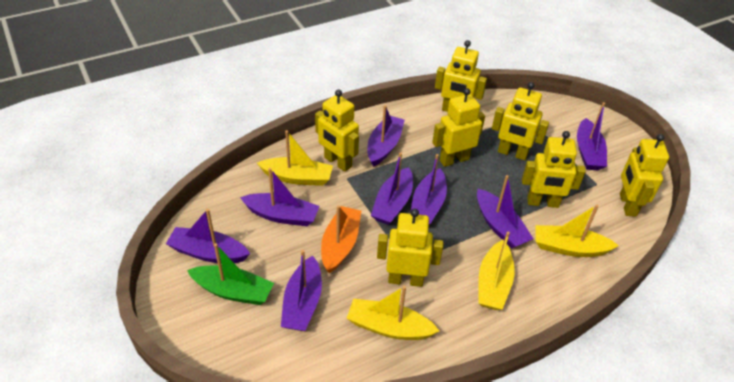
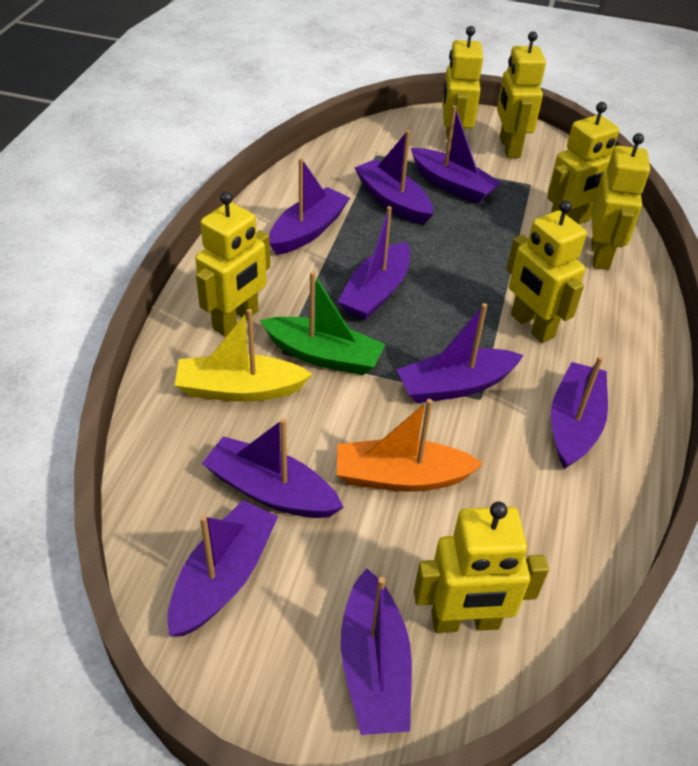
purple boat: [166,209,250,263] [240,168,319,226] [281,250,322,331] [367,105,405,167] [371,152,413,225] [410,154,447,225] [477,175,534,248] [577,102,607,170] = 8 -> [167,500,278,636] [202,418,344,518] [269,158,350,255] [337,206,410,320] [341,568,412,735] [354,130,433,225] [396,303,523,403] [411,105,501,204] [551,356,608,469] = 9
yellow boat: [257,130,333,186] [347,286,439,340] [479,232,515,310] [535,204,619,257] = 4 -> [175,309,312,402] = 1

